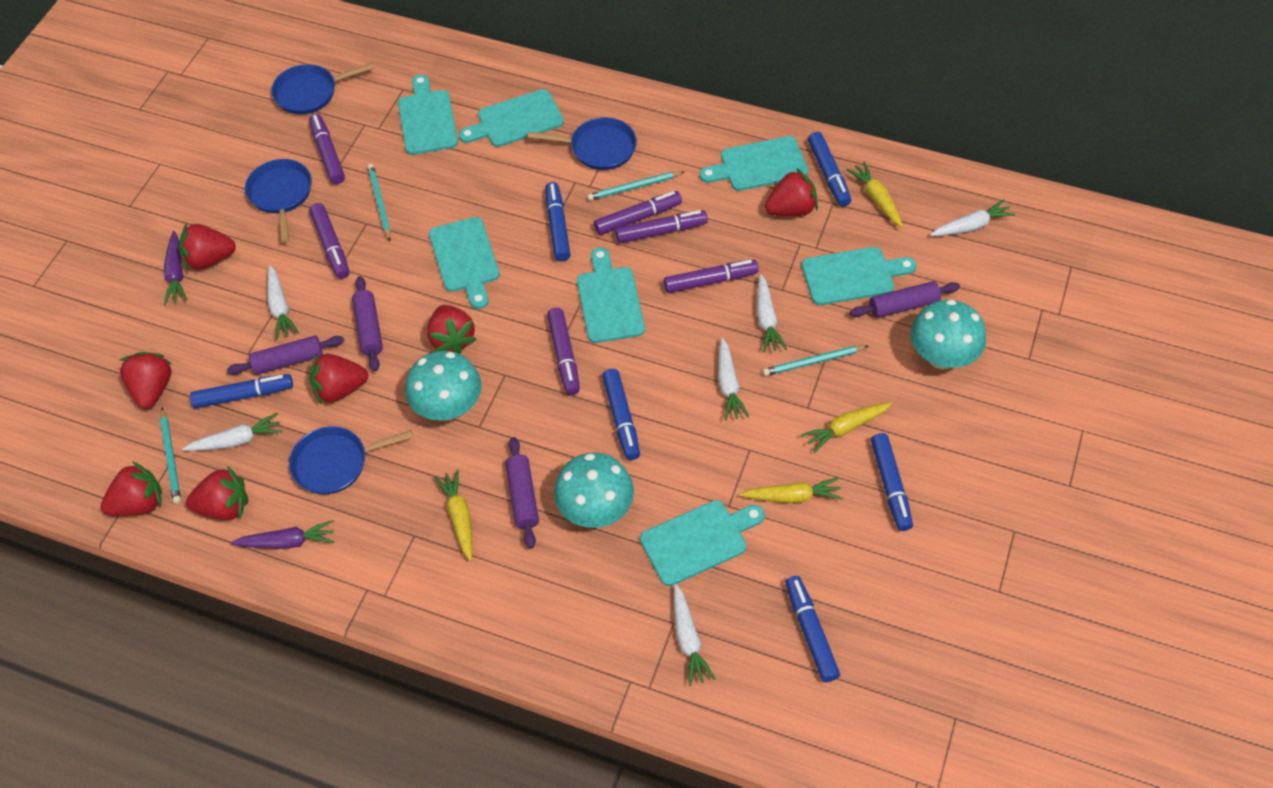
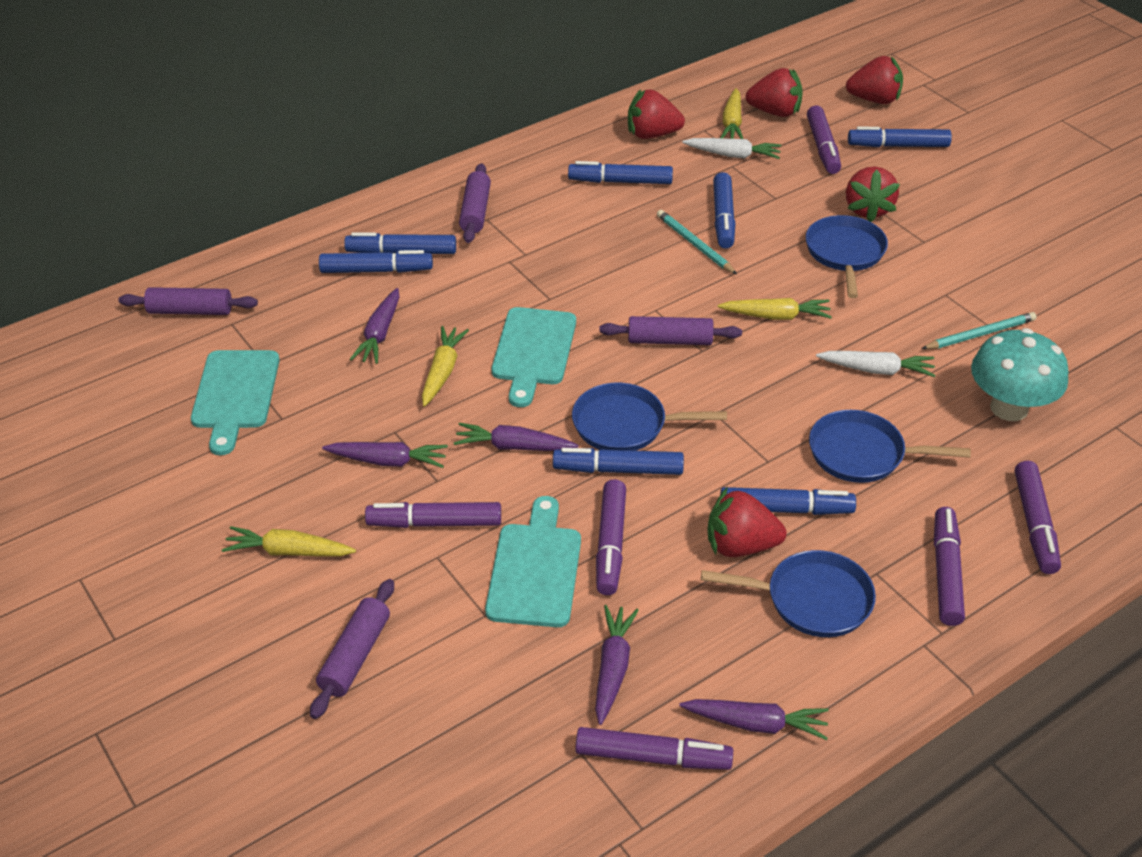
blue marker: [190,374,293,408] [545,182,571,261] [602,369,640,460] [785,576,840,682] [808,132,851,207] [871,433,913,531] = 6 -> [319,250,433,273] [344,232,456,254] [553,448,684,475] [568,161,673,184] [713,172,736,249] [720,487,856,515] [848,127,952,147] = 7
purple carrot: [164,231,187,305] [231,520,334,549] = 2 -> [322,442,448,468] [350,288,399,364] [454,423,579,451] [595,605,639,725] [679,699,829,740] = 5
red strawberry: [101,461,162,516] [120,352,172,409] [179,223,236,270] [186,466,248,520] [309,353,368,405] [427,305,477,354] [765,168,818,216] = 7 -> [628,89,685,139] [708,487,787,557] [746,68,803,117] [846,56,903,104] [846,166,900,222] = 5
turquoise cutting board: [398,74,458,155] [429,217,500,309] [459,89,564,147] [577,248,645,343] [640,500,765,586] [699,136,808,191] [802,247,917,305] = 7 -> [191,350,280,455] [485,496,581,627] [492,307,576,407] = 3
turquoise mushroom: [405,351,481,421] [554,453,634,528] [910,299,986,370] = 3 -> [971,328,1069,421] = 1
turquoise pencil: [160,408,181,504] [367,164,391,241] [587,171,684,201] [763,345,868,376] = 4 -> [657,210,737,274] [921,312,1037,349] = 2
white carrot: [182,413,282,451] [267,265,299,340] [674,584,715,686] [718,338,749,420] [757,274,787,352] [930,199,1016,236] = 6 -> [682,138,781,159] [816,351,935,377] = 2

